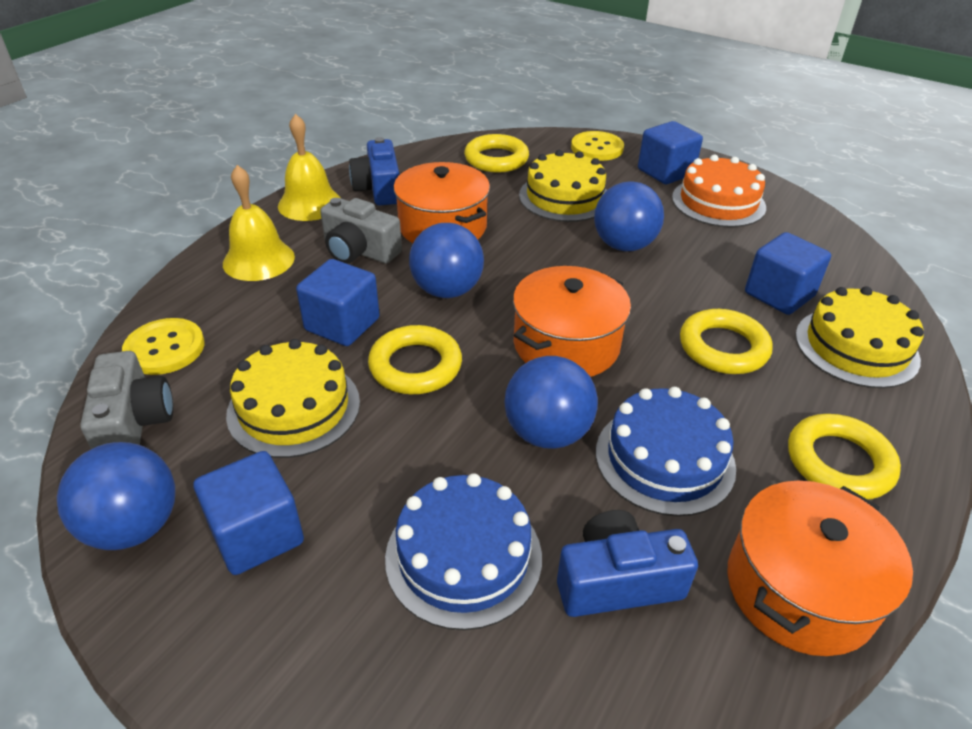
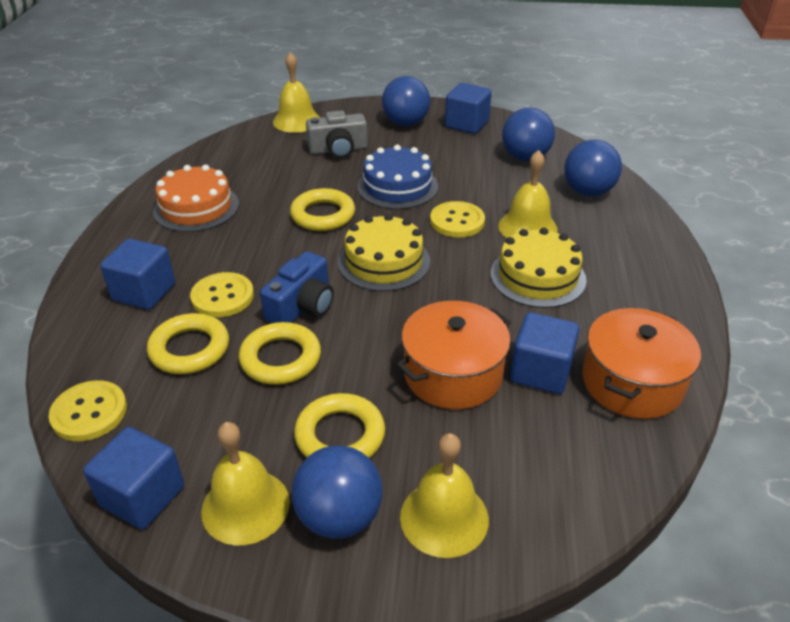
blue cake: [385,473,542,630] [596,387,736,516] = 2 -> [357,145,438,209] = 1
blue camera: [349,137,399,206] [557,510,698,617] = 2 -> [260,251,334,323] = 1
grey camera: [80,351,173,449] [320,198,402,264] = 2 -> [306,110,368,159] = 1
orange pot: [393,162,490,243] [513,266,631,377] [727,481,913,656] = 3 -> [396,301,511,409] [582,308,701,419] = 2
yellow bell: [223,165,295,281] [278,114,341,221] = 2 -> [201,422,290,546] [273,52,320,133] [400,433,489,558] [498,150,558,238] = 4
yellow button: [122,318,205,375] [571,131,624,161] = 2 -> [49,380,127,441] [190,272,254,317] [430,201,485,237] = 3
yellow cake: [226,339,360,458] [519,150,607,222] [795,286,924,388] = 3 -> [338,214,430,291] [491,228,587,308] = 2

